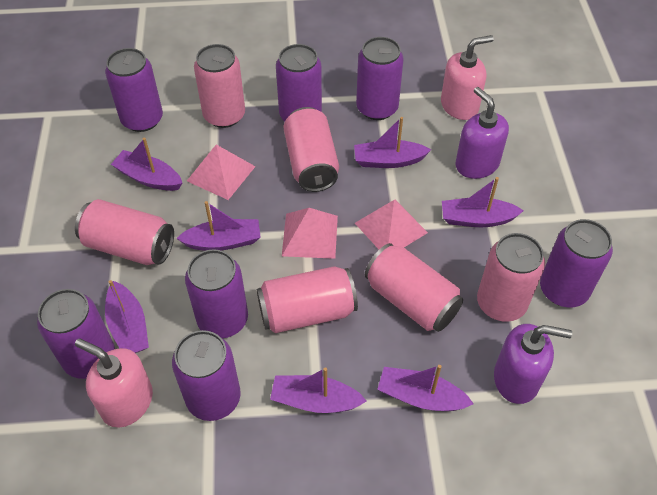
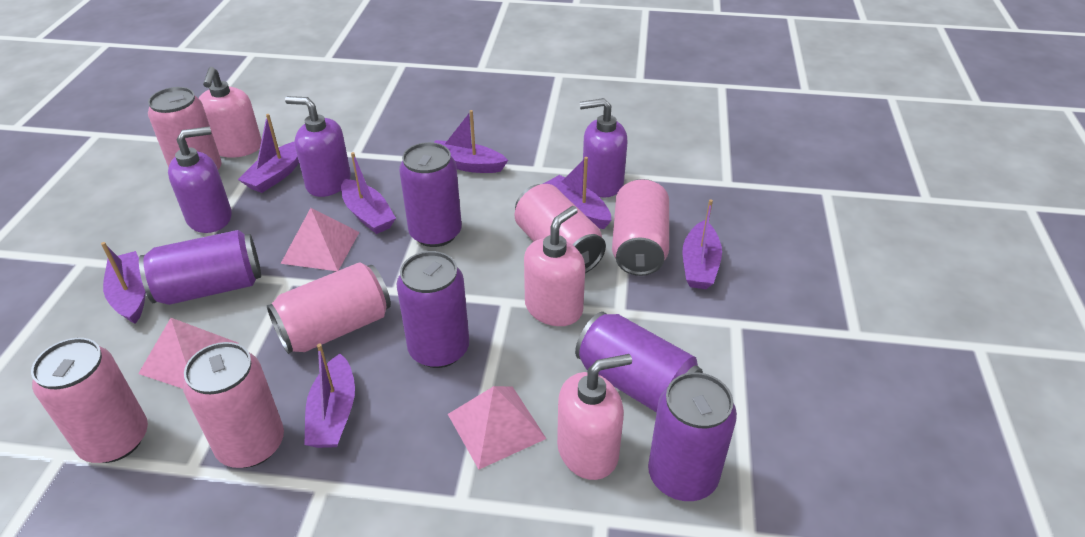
pink soap dispenser: [75,338,153,427] [441,35,494,120] = 2 -> [199,67,262,158] [524,206,585,326] [557,354,632,480] = 3
purple can: [37,289,115,379] [105,48,163,132] [172,330,241,421] [185,249,248,338] [276,44,322,121] [356,37,404,120] [540,219,613,307] = 7 -> [139,230,261,305] [396,251,469,368] [399,142,462,247] [575,312,703,413] [648,372,737,501] = 5
purple soap dispenser: [455,87,509,179] [494,324,572,404] = 2 -> [168,126,232,233] [285,96,351,197] [580,98,627,198] = 3

